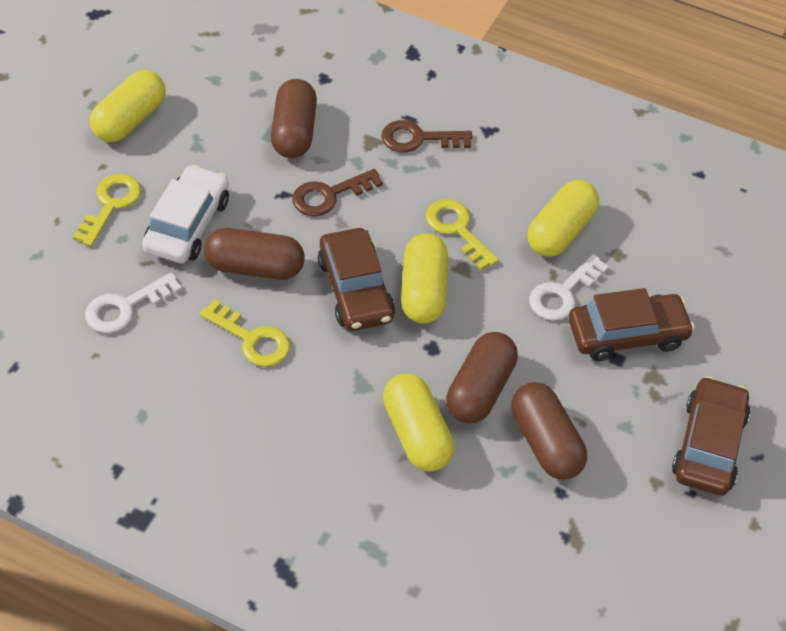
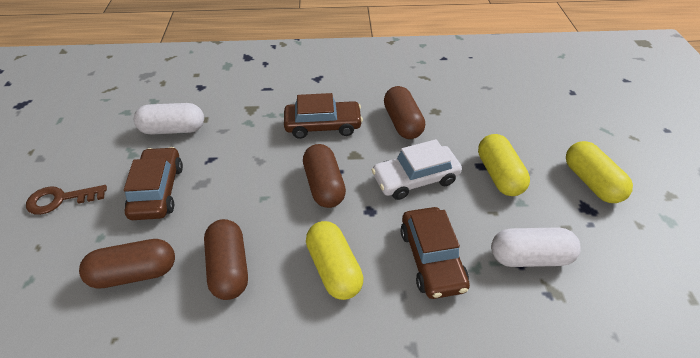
brown key: [292,169,383,216] [381,120,472,153] = 2 -> [26,185,107,215] = 1
white capsule: none = 0 -> [134,103,204,134] [491,227,581,267] = 2
white key: [85,272,182,333] [529,254,609,321] = 2 -> none = 0
yellow capsule: [90,70,166,142] [383,373,454,472] [401,233,448,324] [527,180,599,257] = 4 -> [306,221,363,300] [478,134,530,196] [566,141,633,203] = 3
yellow key: [73,174,141,246] [200,300,290,367] [426,199,498,270] = 3 -> none = 0

